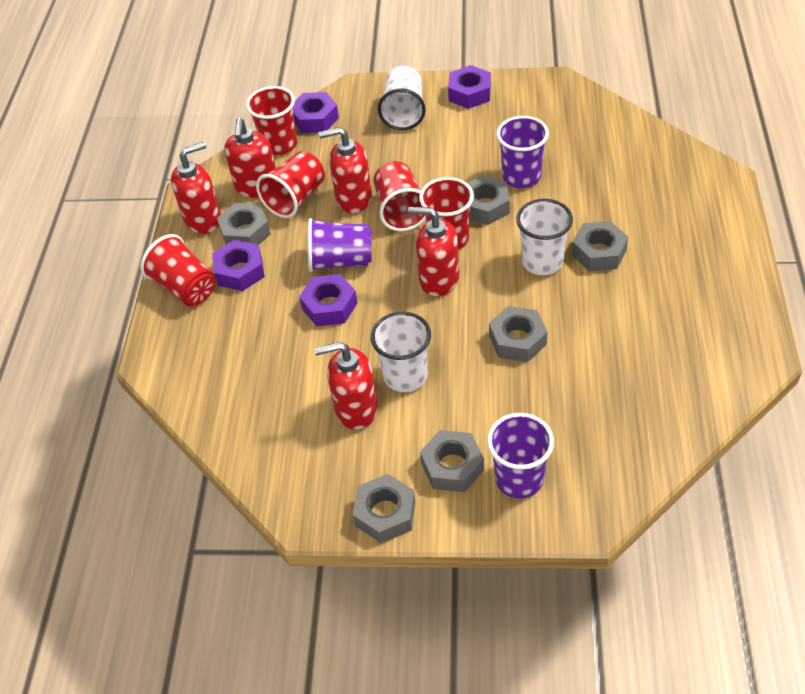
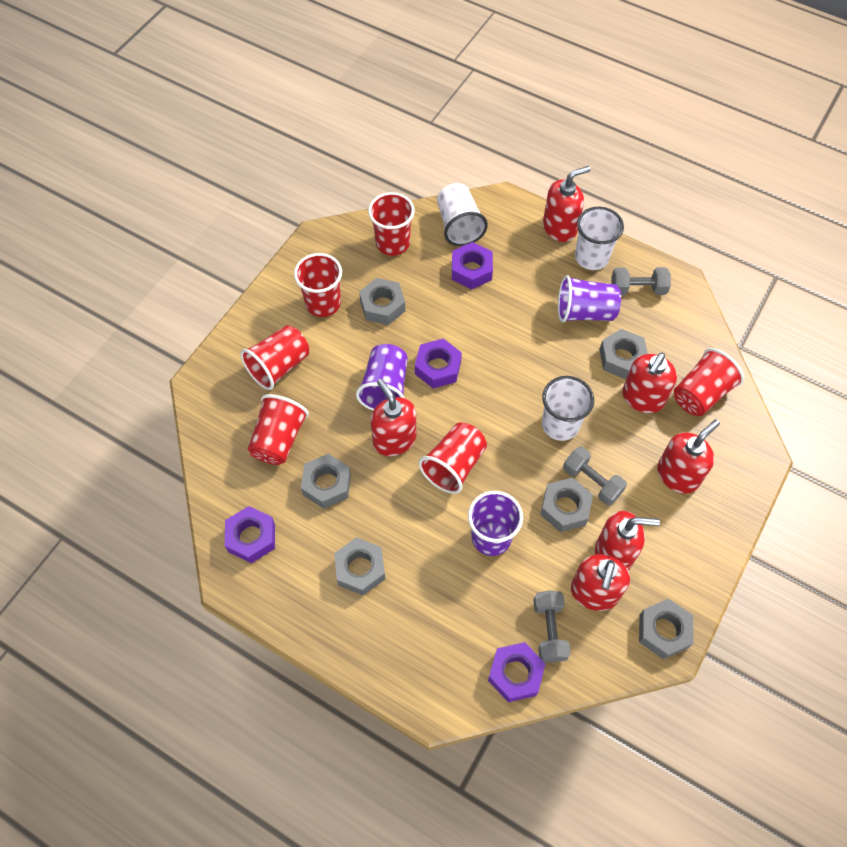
grey dumbbell: none = 0 -> [533,590,571,663] [563,447,627,505] [612,267,671,295] = 3
red cup: [140,234,216,306] [246,86,297,155] [256,151,325,218] [374,161,426,231] [419,177,474,250] = 5 -> [240,325,309,390] [248,394,309,465] [294,253,342,317] [368,192,415,256] [419,422,487,494] [674,348,744,416] = 6
red soap dispenser: [171,142,221,234] [224,118,276,197] [314,342,378,430] [318,127,372,213] [408,207,459,296] = 5 -> [370,379,416,456] [543,166,591,242] [571,554,630,611] [595,511,660,571] [622,352,677,413] [657,419,720,494] = 6

